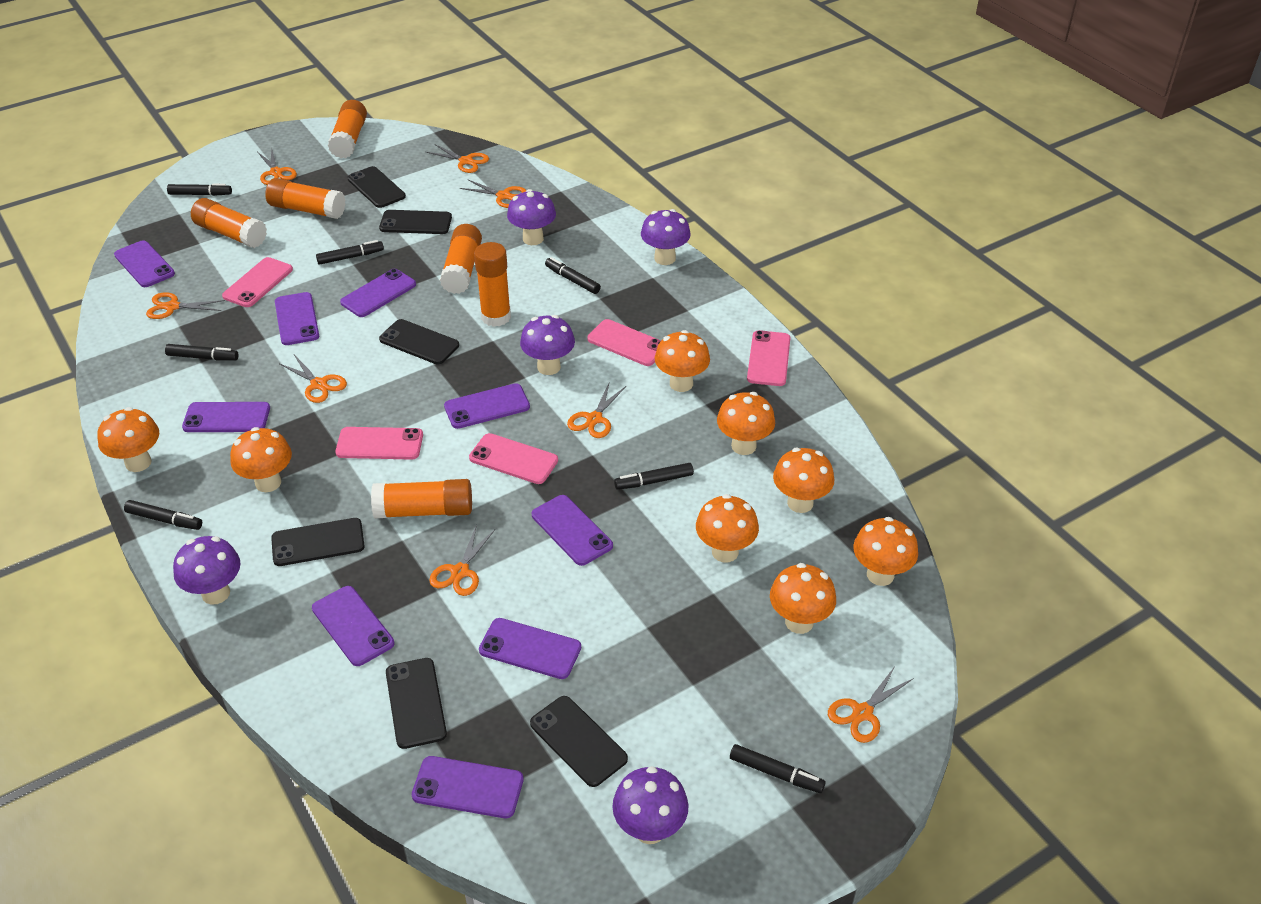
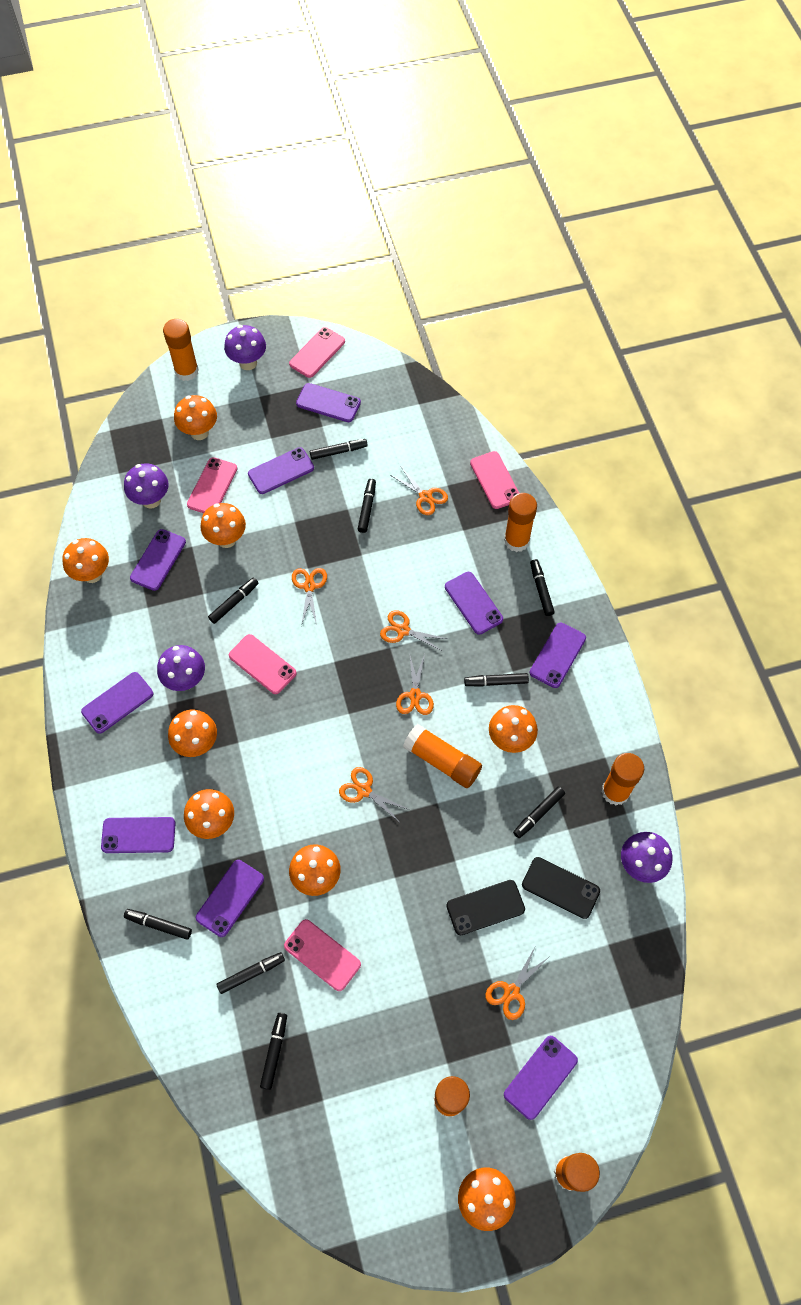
black marker: [124,500,202,530] [165,344,238,361] [167,184,232,196] [316,240,384,265] [545,257,601,294] [614,463,694,490] [730,744,826,793] = 7 -> [124,909,192,940] [208,578,258,624] [216,952,285,994] [260,1013,287,1090] [310,439,368,460] [358,479,376,533] [464,673,529,687] [513,787,565,838] [530,559,555,616] = 9
black phone: [271,518,365,566] [347,166,406,208] [379,210,452,234] [379,319,459,364] [386,658,447,749] [530,696,628,787] = 6 -> [446,880,525,935] [522,857,600,919] = 2
orange scissors: [146,292,225,319] [258,149,297,185] [279,355,347,403] [426,144,489,173] [429,524,495,596] [460,179,526,208] [567,381,626,438] [828,666,914,743] = 8 -> [292,568,327,626] [339,767,407,822] [380,610,448,652] [390,467,448,515] [396,653,434,715] [485,947,549,1020] = 6
purple mushroom: [173,536,241,605] [507,189,556,245] [520,315,575,375] [612,766,689,844] [641,209,691,265] = 5 -> [124,464,169,509] [157,645,205,691] [224,325,266,370] [621,832,672,883] = 4

